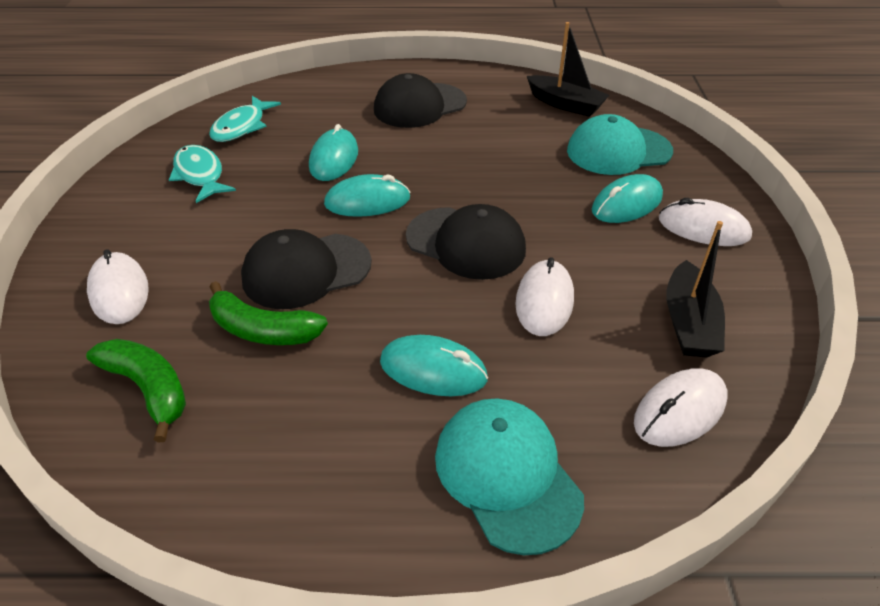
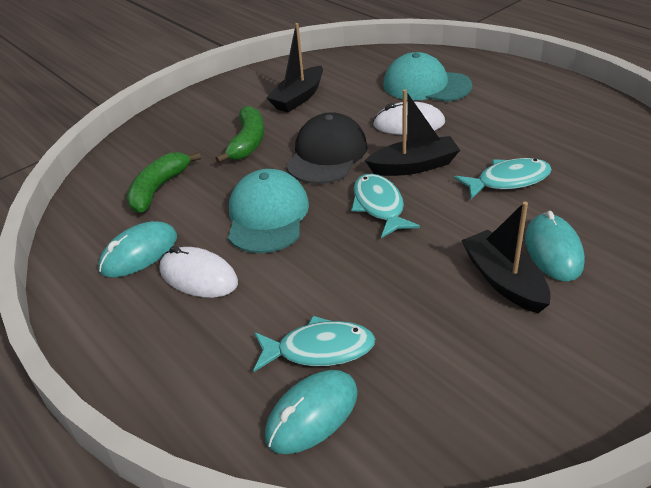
black boat: [527,22,609,117] [666,221,725,358] = 2 -> [266,23,323,112] [365,89,460,176] [461,202,551,313] = 3
black cap: [241,229,372,309] [374,73,467,128] [406,204,526,280] = 3 -> [286,112,367,184] = 1
turquoise fish: [169,145,236,203] [209,96,281,142] = 2 -> [253,316,375,372] [351,174,420,238] [454,158,552,199] = 3
turquoise mouse: [309,124,358,181] [324,174,410,217] [380,335,488,396] [592,174,663,223] = 4 -> [98,221,177,277] [265,370,358,454] [525,211,585,282] = 3
white mouse: [87,249,149,324] [515,257,574,336] [634,368,727,447] [659,198,752,246] = 4 -> [159,246,238,298] [373,101,445,135] = 2

